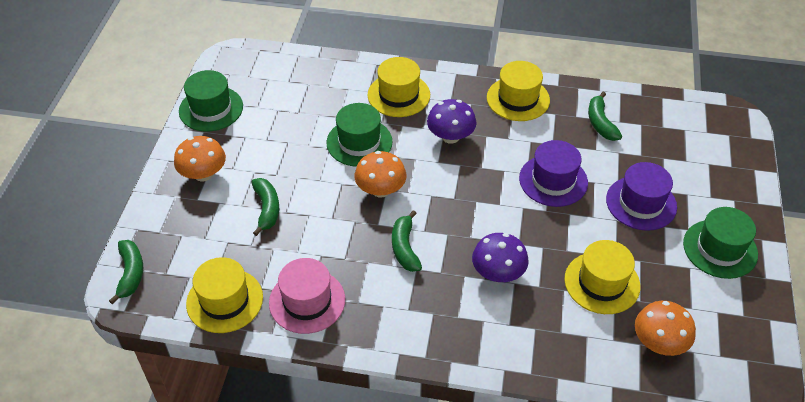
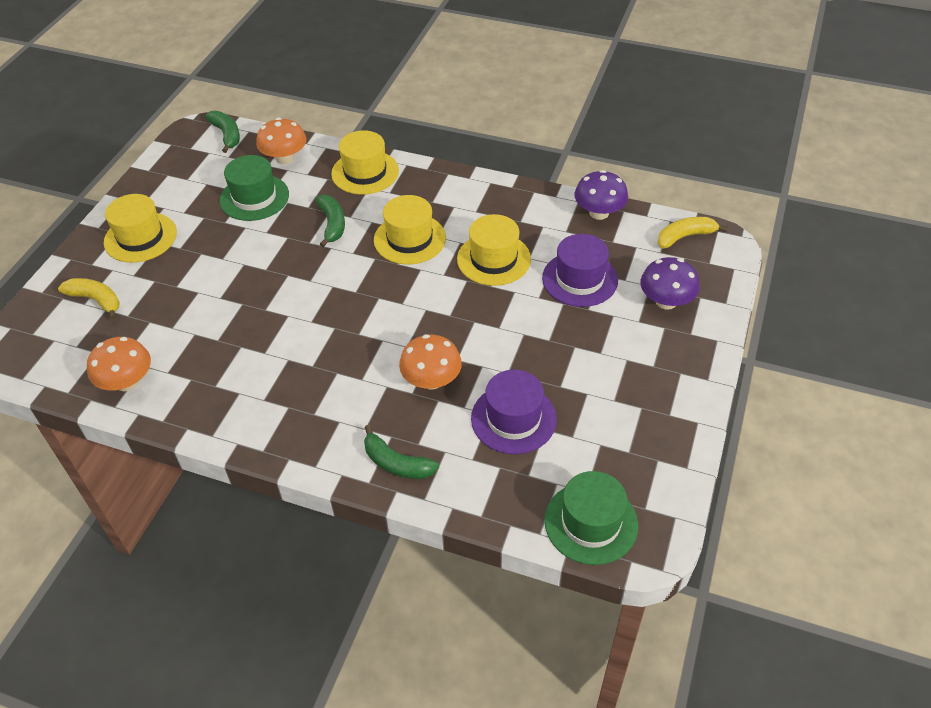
green banana: [109,240,143,305] [251,178,279,236] [392,210,422,272] [588,92,622,141] = 4 -> [205,111,240,153] [316,195,345,247] [364,425,439,479] = 3
green hat: [179,70,243,132] [326,103,393,167] [683,207,758,279] = 3 -> [220,155,289,221] [544,471,638,565] = 2
pink hat: [269,258,345,334] = 1 -> none = 0
yellow banana: none = 0 -> [58,278,120,320] [658,217,728,248] = 2

